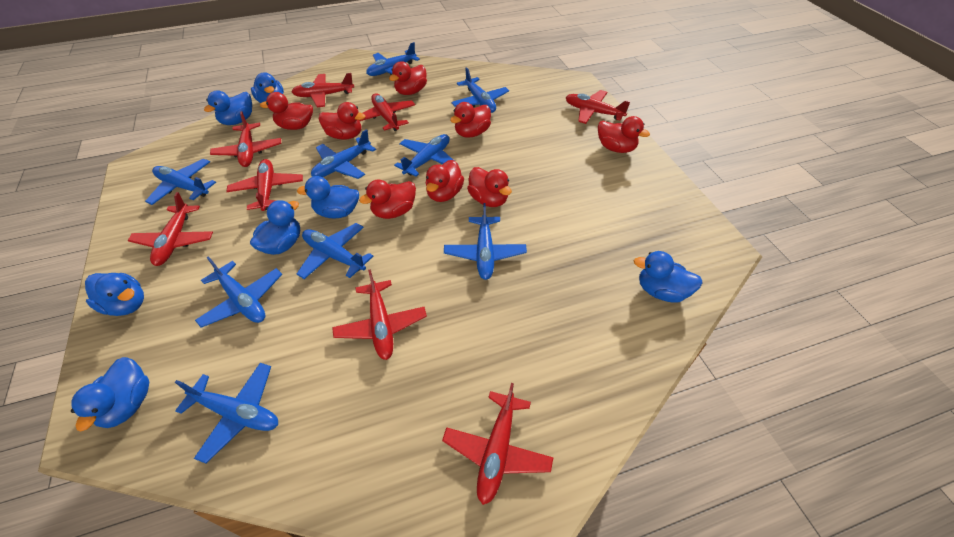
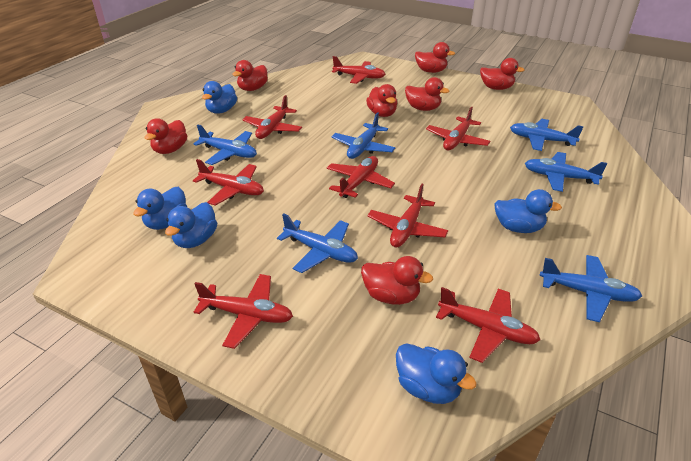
blue duck: [71,357,149,432] [85,273,144,316] [204,90,252,125] [250,200,300,255] [251,72,284,103] [297,176,359,218] [634,251,703,302] = 7 -> [133,187,187,230] [165,202,217,248] [202,81,237,114] [396,343,477,404] [494,189,562,233] = 5
blue plane: [145,159,216,205] [175,363,278,464] [195,256,282,328] [297,223,373,279] [311,129,376,179] [366,42,420,76] [394,134,458,177] [444,203,527,280] [451,67,509,113] = 9 -> [194,125,257,165] [277,213,358,273] [332,112,395,159] [510,119,583,151] [525,152,607,192] [540,255,642,322] = 6
red duck: [260,92,313,130] [319,102,365,140] [359,179,416,219] [389,61,427,95] [426,160,464,202] [450,102,491,138] [467,167,512,207] [598,116,650,153] = 8 -> [145,118,187,154] [232,60,268,91] [361,256,433,305] [366,84,397,117] [405,77,449,111] [415,42,455,73] [480,58,525,90] = 7

